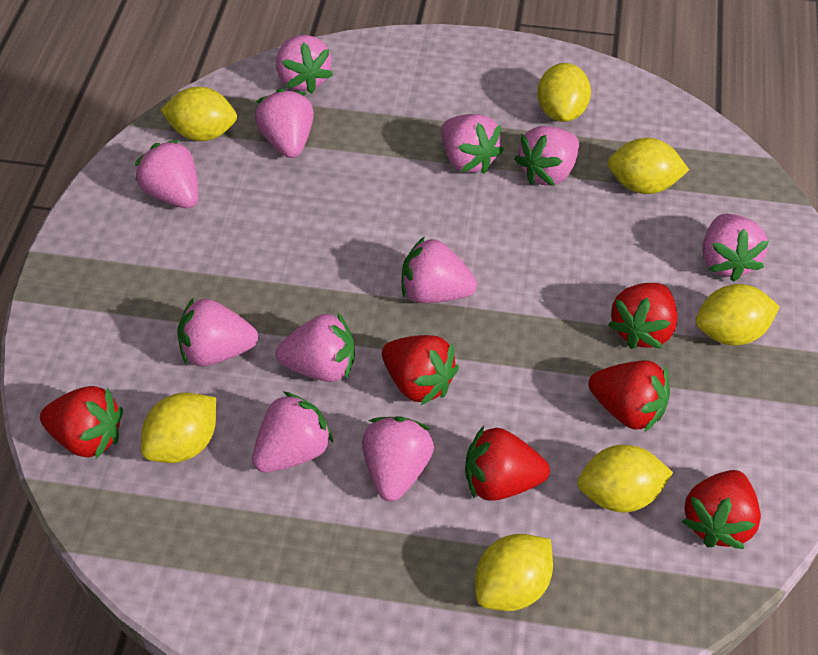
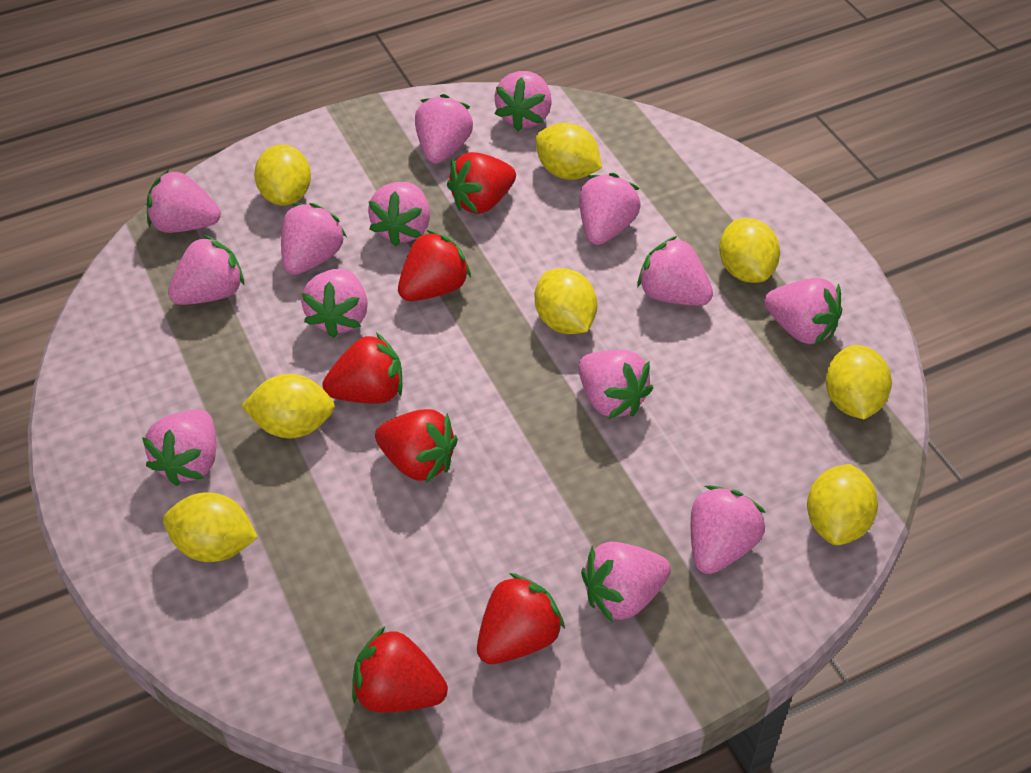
pink strawberry: [134,140,199,208] [177,297,258,366] [252,392,333,473] [255,88,314,158] [276,35,333,94] [276,313,355,382] [362,416,434,501] [401,236,477,303] [442,114,504,174] [515,126,579,186] [702,214,769,282] = 11 -> [142,410,216,486] [147,170,221,233] [168,235,244,305] [281,203,347,275] [301,269,368,338] [368,182,430,247] [415,94,473,164] [494,71,552,131] [578,350,653,419] [579,173,641,245] [581,542,671,623] [637,236,713,306] [691,485,766,574] [764,278,842,345] = 14
yellow lemon: [141,393,216,463] [160,87,237,141] [475,534,553,611] [537,63,591,122] [577,445,673,512] [608,138,689,194] [696,284,780,346] = 7 -> [163,492,258,562] [241,374,335,439] [254,144,311,206] [535,268,597,334] [536,122,602,180] [719,218,780,283] [807,464,878,545] [826,345,892,419] = 8

